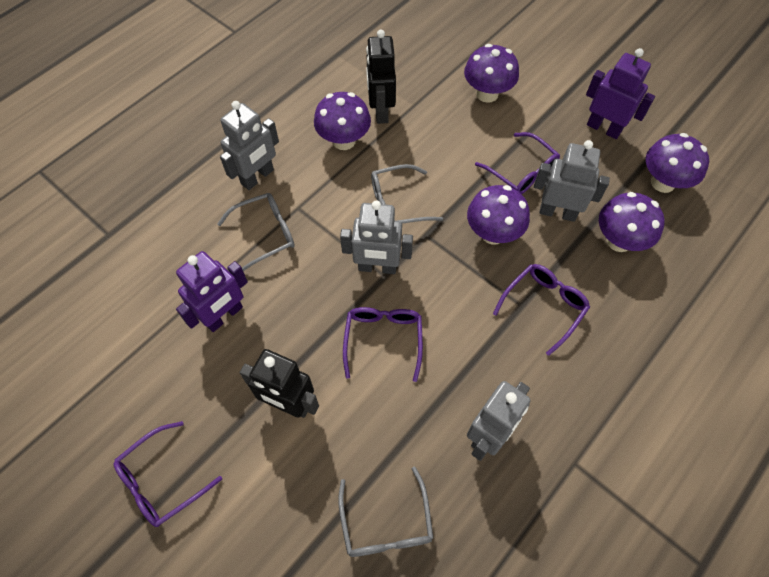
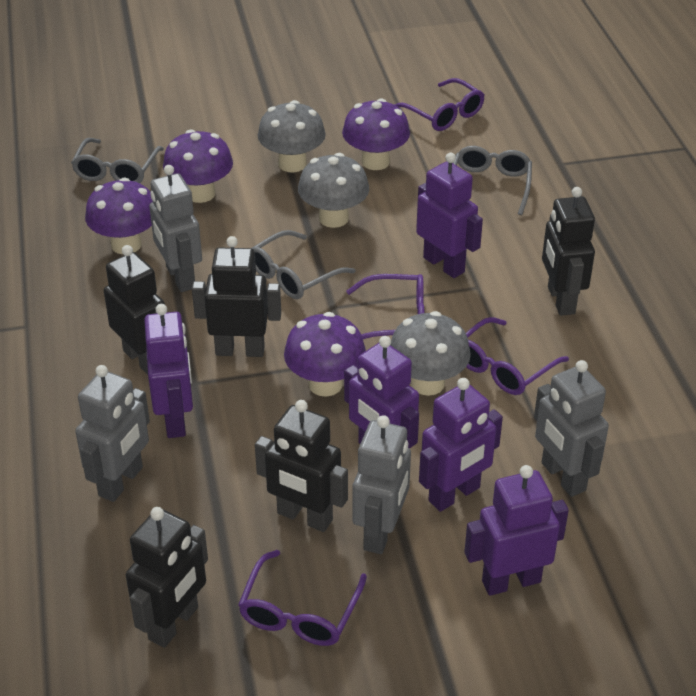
black robot: [239,349,319,418] [366,29,396,124] = 2 -> [104,245,165,375] [126,507,208,648] [192,236,281,357] [255,400,348,532] [542,187,595,316] = 5
grey mushroom: none = 0 -> [258,100,326,173] [298,153,369,228] [391,311,471,396] = 3
purple mushroom: [314,92,371,150] [464,44,519,103] [467,185,530,245] [599,192,665,252] [646,133,709,193] = 5 -> [85,178,153,254] [163,129,233,203] [284,312,366,397] [342,98,410,170] = 4
purple robot: [176,251,248,332] [586,48,655,139] = 2 -> [144,304,193,438] [344,336,419,449] [416,153,483,278] [419,378,503,512] [464,465,569,596] = 5

